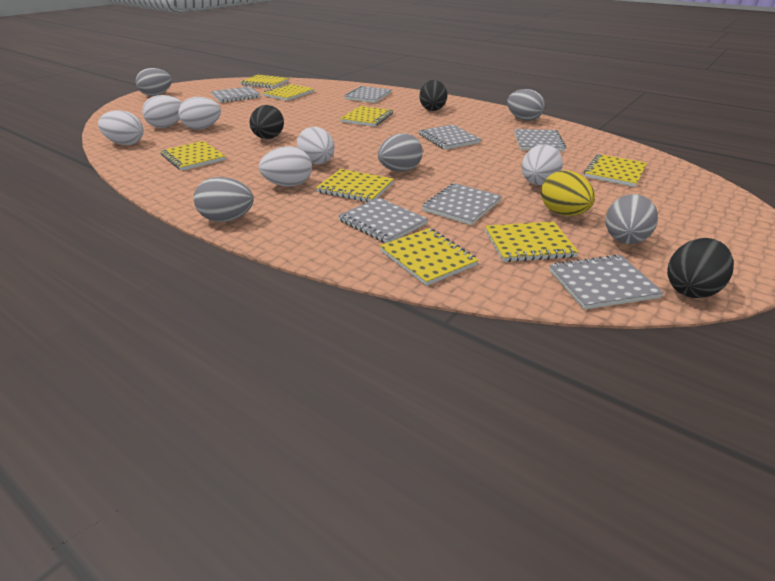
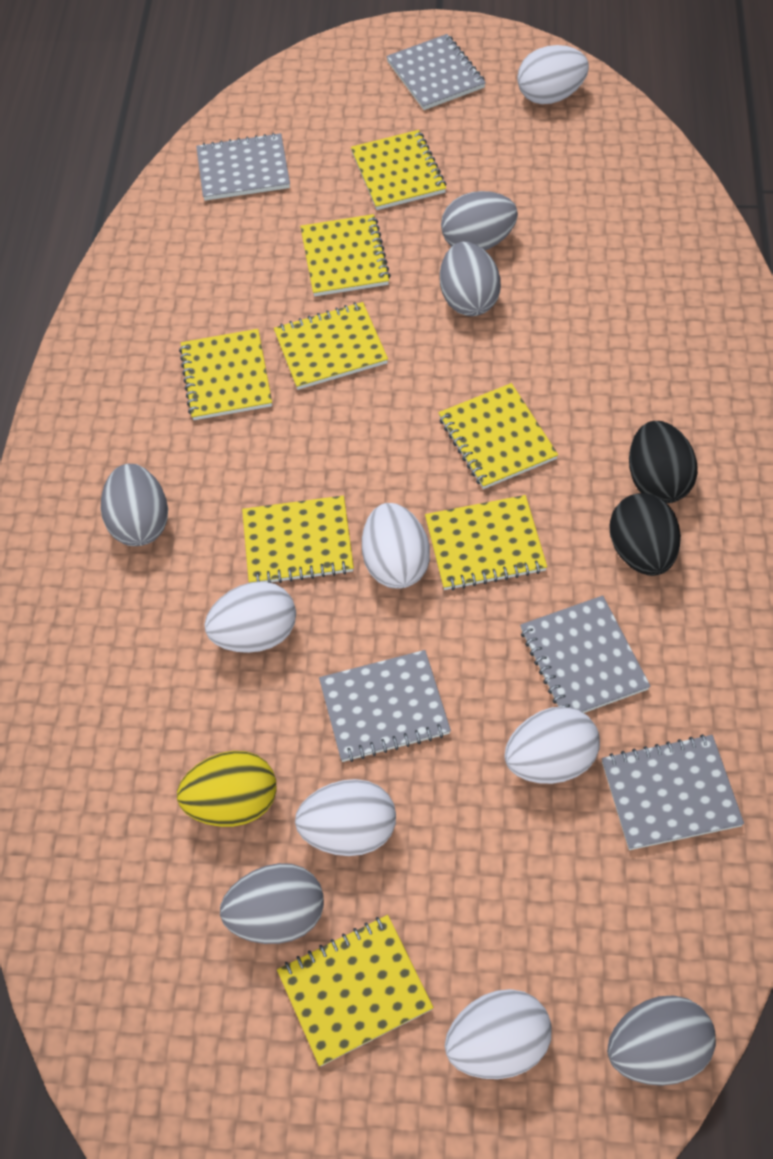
black egg: [249,105,284,139] [420,80,447,111] [667,238,734,298] = 3 -> [610,493,681,576] [629,421,698,503] = 2
grey notebook: [211,86,260,103] [338,197,428,243] [344,86,392,103] [419,124,481,150] [422,183,502,225] [514,129,566,151] [549,254,664,310] = 7 -> [196,133,290,201] [319,650,451,762] [386,34,486,110] [520,596,651,713] [602,734,744,850] = 5

